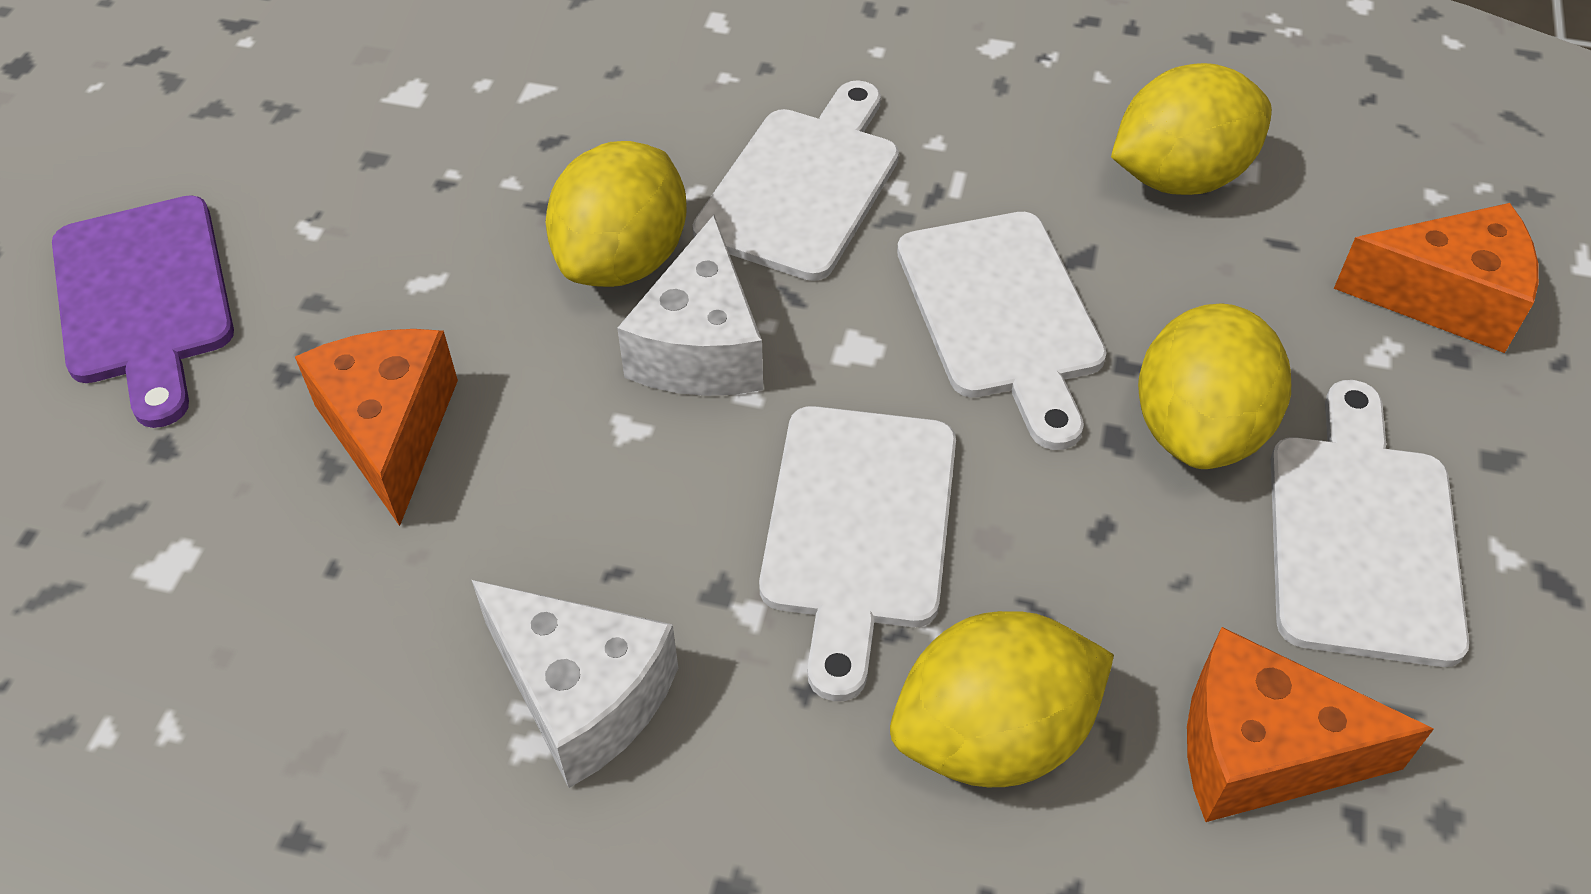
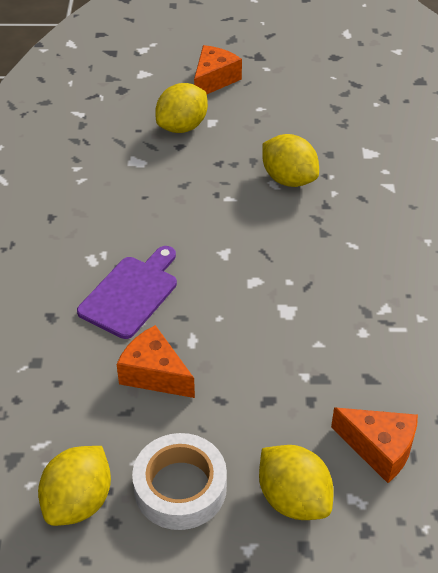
white cheese: [472,580,678,788] [617,215,763,396] = 2 -> none = 0
white cutting board: [693,80,899,281] [759,406,956,701] [897,212,1107,450] [1271,380,1469,667] = 4 -> none = 0
white tape: none = 0 -> [132,433,227,530] = 1

